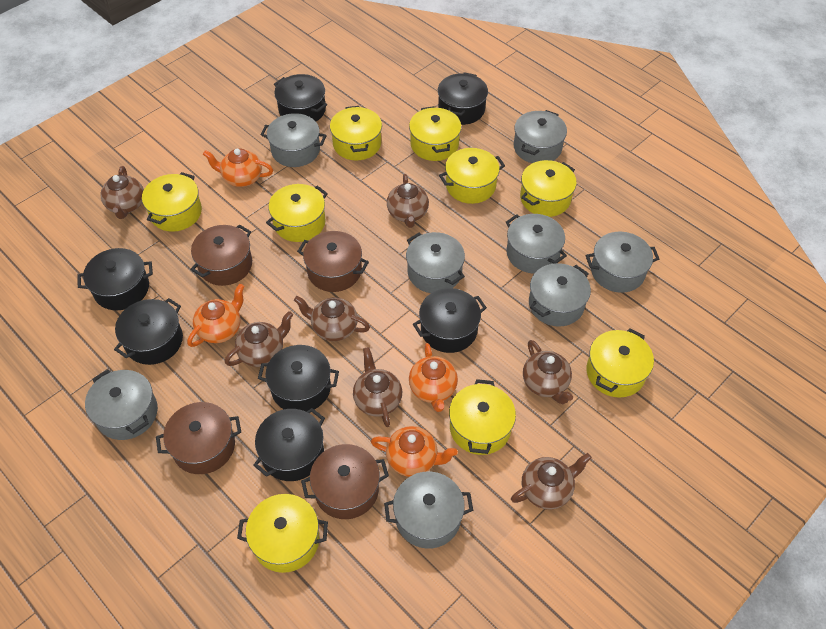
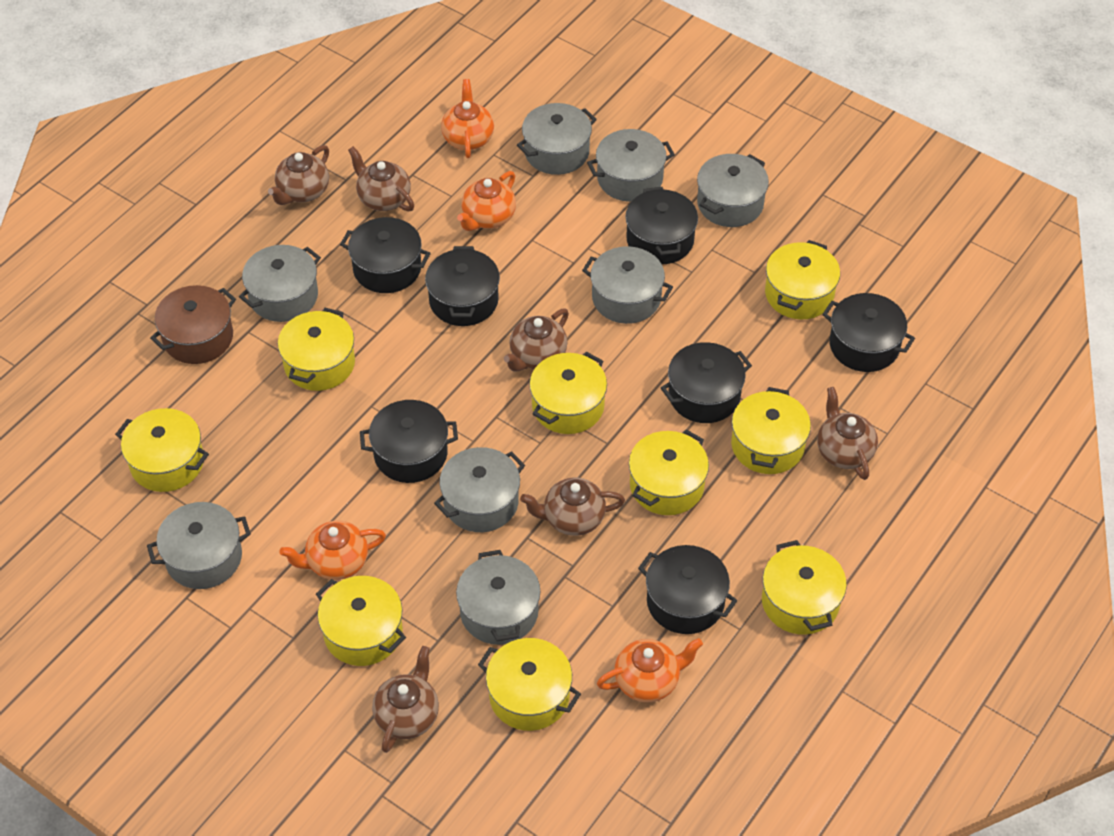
brown pot: [156,402,241,474] [191,224,252,286] [297,231,369,292] [301,444,389,519] = 4 -> [150,285,236,364] = 1
brown teapot: [101,166,144,219] [225,311,293,367] [294,296,370,341] [353,347,402,427] [387,174,429,228] [511,453,592,510] [523,340,573,404] = 7 -> [268,145,329,205] [348,146,414,211] [372,646,439,753] [504,309,569,372] [520,478,625,536] [817,387,878,480] = 6

